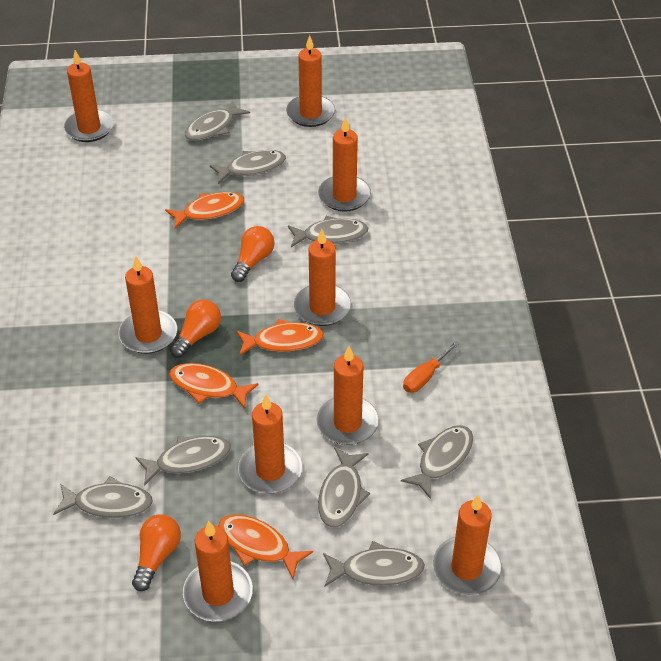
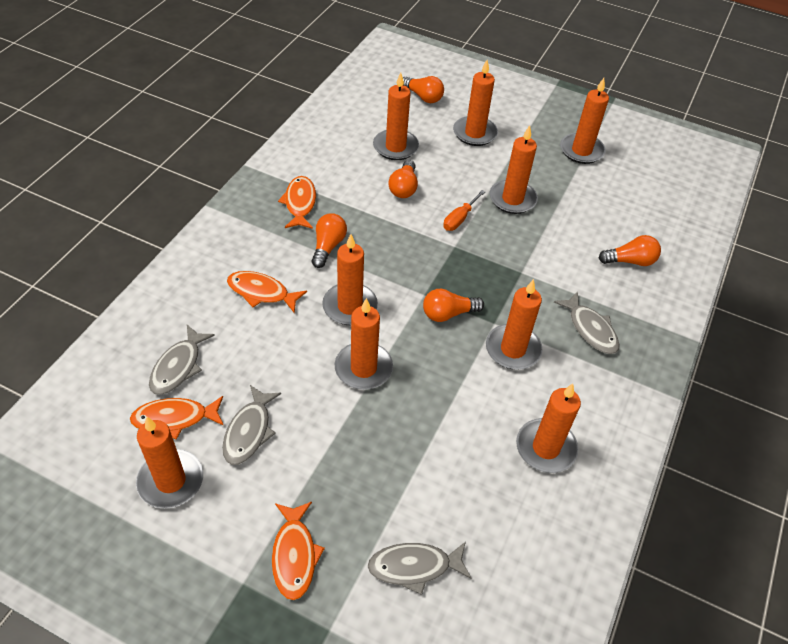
grey fish: [53,476,153,518] [135,436,231,486] [185,101,250,141] [210,150,286,184] [288,216,368,247] [318,447,370,528] [323,541,425,586] [401,425,473,499] = 8 -> [149,325,215,395] [222,385,281,465] [368,542,471,595] [554,291,619,354] = 4
orange light bulb: [132,514,181,591] [170,300,221,358] [231,226,274,282] = 3 -> [312,213,347,268] [388,160,418,198] [403,76,444,103] [423,289,484,322] [599,235,661,266] = 5

